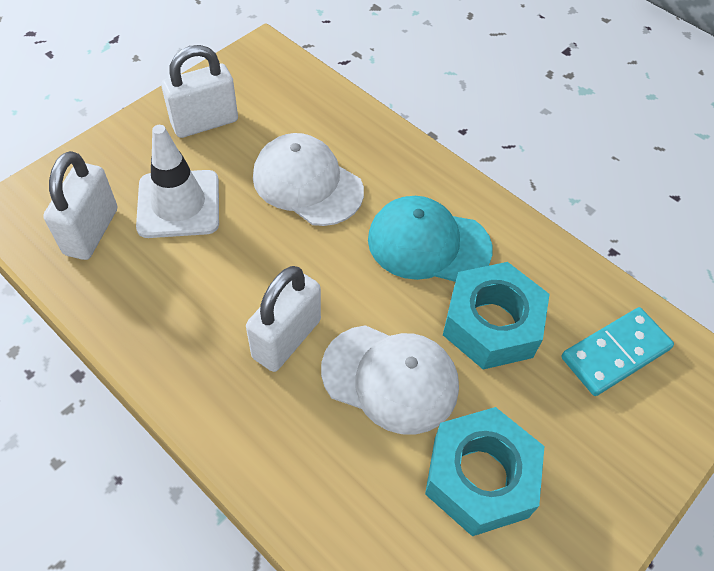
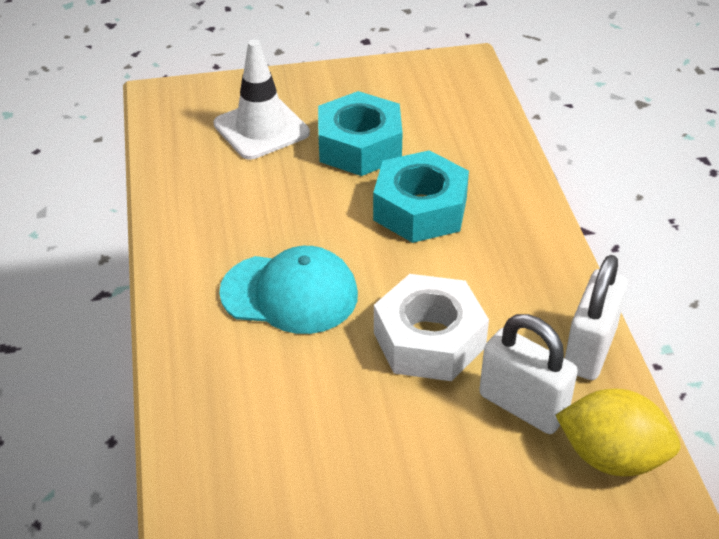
turquoise domino: [561,307,674,396] = 1 -> none = 0
white cap: [253,133,364,226] [321,325,459,435] = 2 -> none = 0
white nut: none = 0 -> [374,274,489,381] = 1
white padlock: [43,151,117,260] [161,45,238,138] [246,266,321,372] = 3 -> [479,314,578,434] [565,255,628,380] = 2
yellow lemon: none = 0 -> [555,388,681,476] = 1

